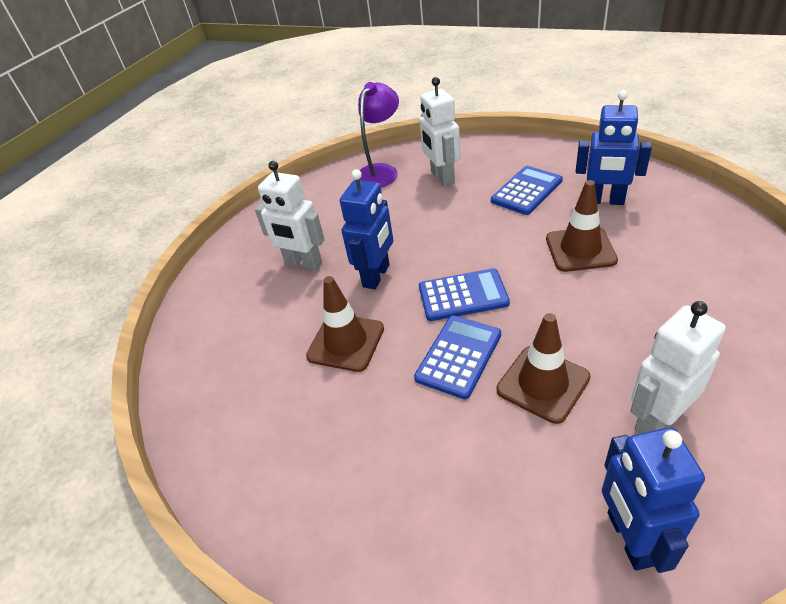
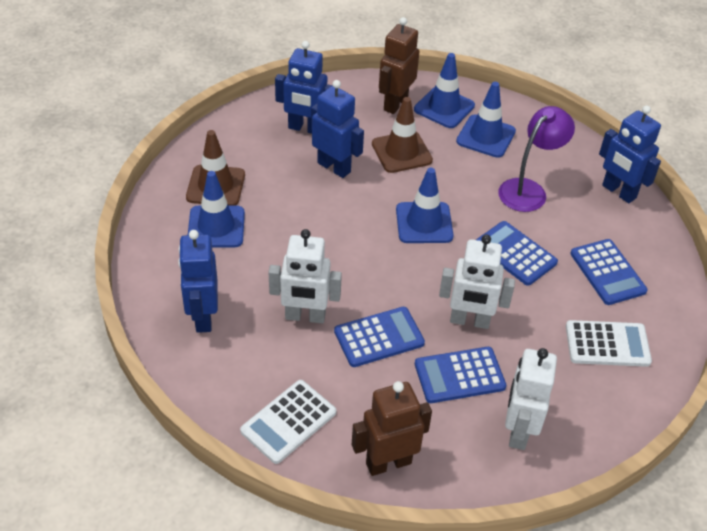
blue calculator: [414,315,501,399] [419,268,510,321] [491,166,563,215] = 3 -> [334,307,425,367] [415,347,506,403] [476,221,558,286] [570,239,648,305] = 4
blue robot: [340,169,393,289] [576,90,652,205] [602,427,705,573] = 3 -> [178,230,218,333] [275,41,333,134] [311,80,364,178] [599,105,661,203] = 4
blue traffic cone: none = 0 -> [188,171,245,247] [396,168,453,243] [414,53,475,128] [456,82,516,158] = 4
brown robot: none = 0 -> [352,381,432,476] [379,17,420,114] = 2
brown traffic cone: [306,276,384,372] [497,313,591,424] [546,180,618,272] = 3 -> [186,130,245,206] [372,97,433,173] = 2
white calculator: none = 0 -> [240,380,336,464] [566,320,652,367] = 2

